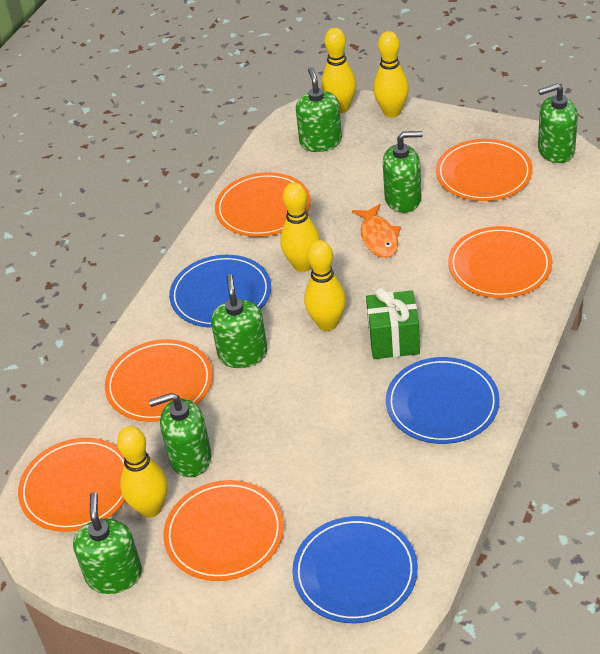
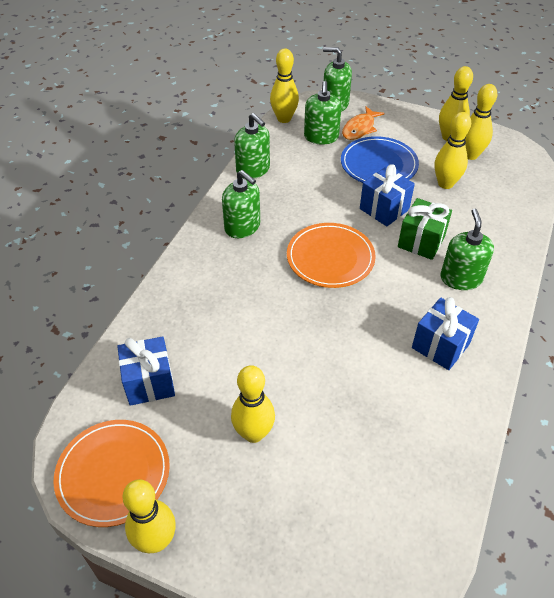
blue gift: none = 0 -> [117,336,175,406] [360,164,415,226] [412,297,479,370] = 3
blue plate: [169,255,271,328] [292,516,418,623] [386,357,500,444] = 3 -> [341,136,419,183] = 1
green soap dispenser: [73,492,142,594] [149,393,212,477] [211,274,267,368] [296,67,342,152] [383,131,423,213] [538,84,578,163] = 6 -> [222,170,260,238] [234,113,270,179] [304,81,342,145] [323,47,352,112] [441,209,494,290] = 5
orange plate: [18,438,125,532] [105,339,213,422] [163,480,284,581] [215,172,311,237] [436,139,533,201] [448,226,552,298] = 6 -> [53,420,170,527] [287,223,376,288] = 2
yellow bowling pin: [117,426,168,518] [280,183,320,272] [304,240,346,331] [321,28,357,113] [373,31,409,117] = 5 -> [123,479,176,553] [231,365,275,443] [270,49,299,123] [435,112,471,189] [439,66,473,141] [465,84,497,160] = 6

